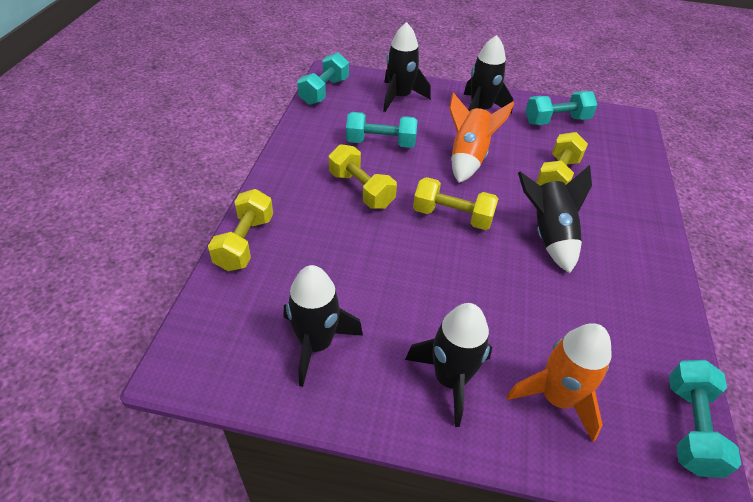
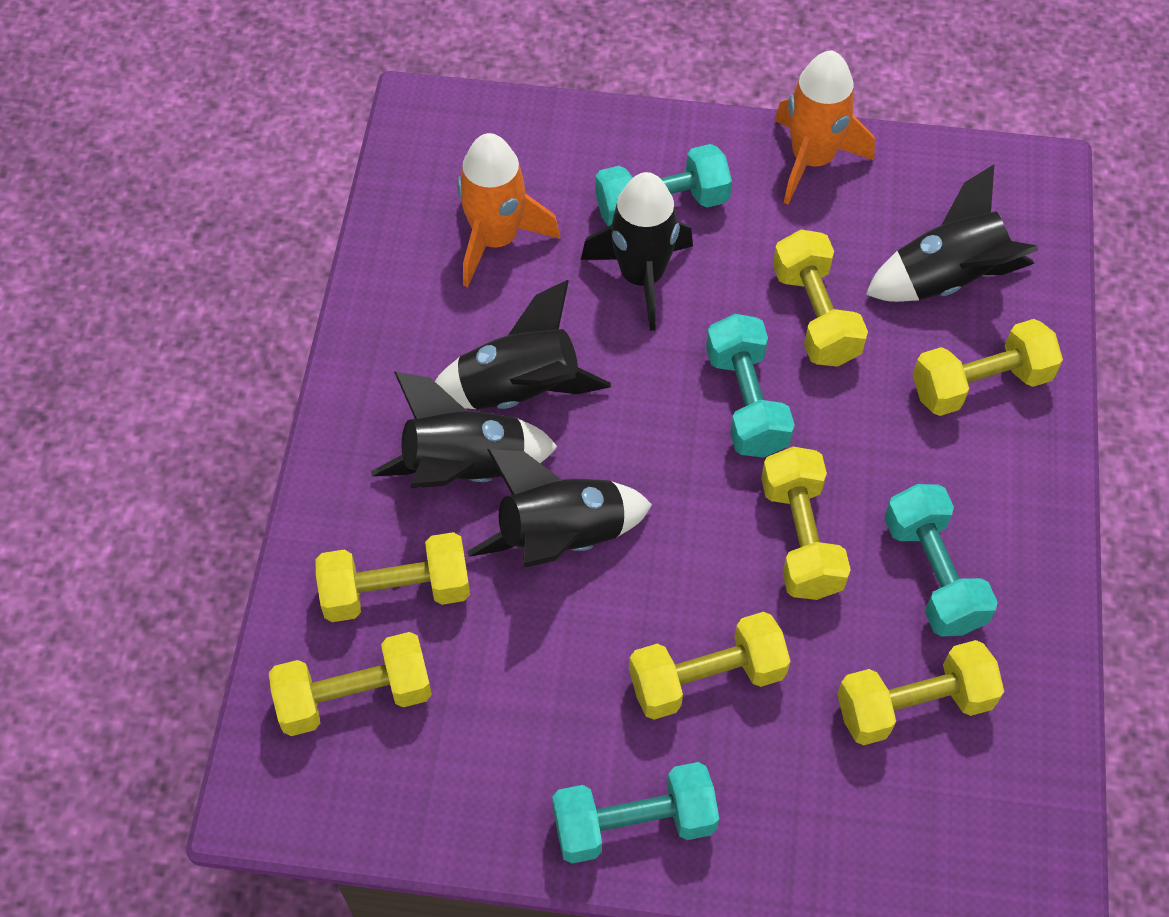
yellow dumbbell: [208,189,273,271] [329,144,397,209] [413,177,498,230] [536,132,588,186] = 4 -> [269,632,432,736] [315,532,470,622] [629,612,791,720] [761,447,851,600] [773,230,868,367] [837,640,1004,745] [912,319,1063,416] = 7

